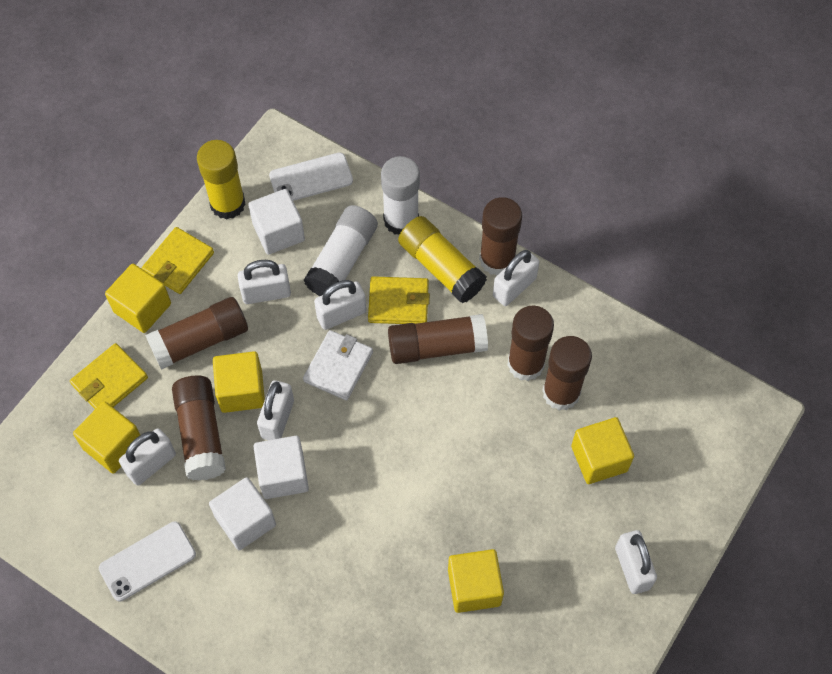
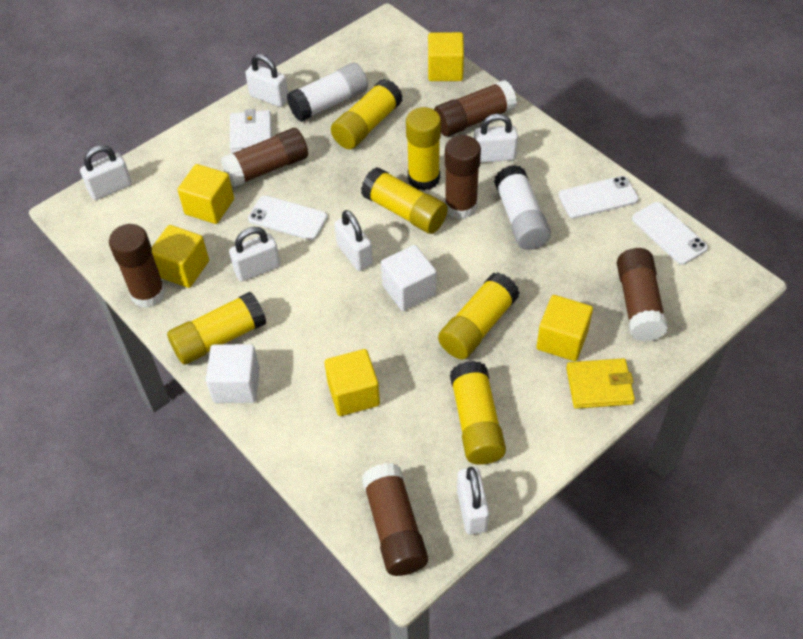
white cube: [209,477,276,550] [248,189,305,255] [253,436,309,499] = 3 -> [206,344,260,403] [381,245,436,311] = 2
white phone: [99,522,196,601] [269,152,353,201] = 2 -> [248,195,328,240] [558,176,639,218] [632,202,708,265] = 3
yellow glue stick: [197,140,246,219] [398,216,487,303] = 2 -> [167,292,266,365] [331,79,403,149] [361,167,448,234] [406,107,441,191] [438,272,520,359] [450,361,506,465] = 6
yellow wallet: [70,343,148,409] [142,227,214,294] [368,276,430,324] = 3 -> [566,358,635,409] = 1

